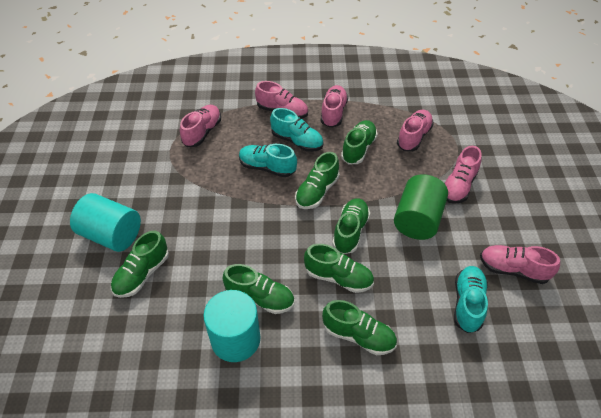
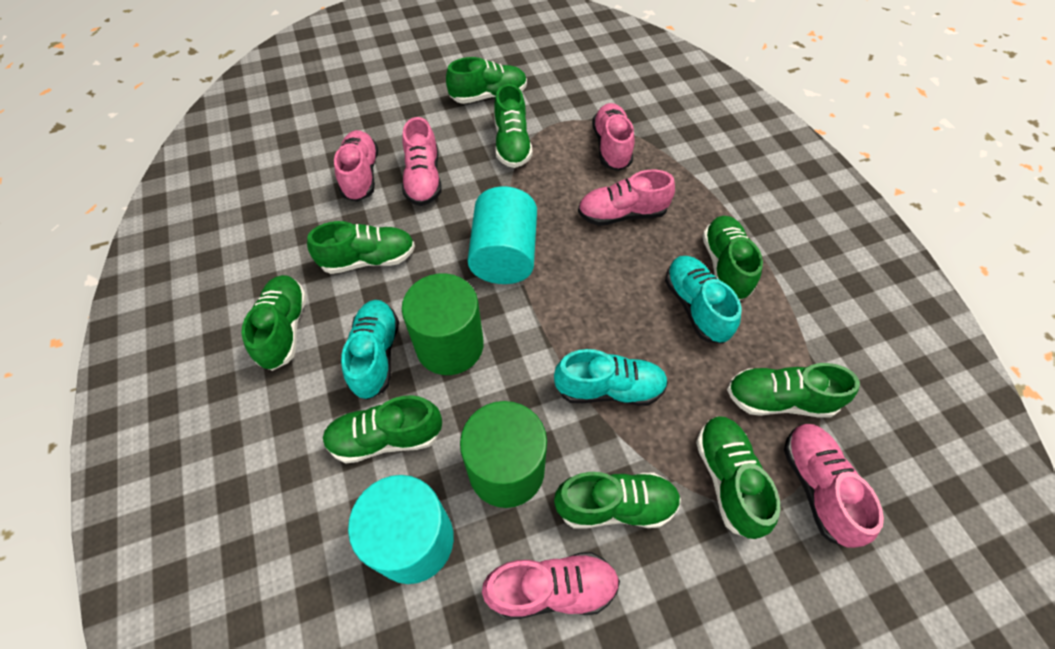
green cylinder: [394,174,448,240] = 1 -> [402,274,484,375] [460,401,547,508] = 2
green shoe: [111,231,169,298] [222,264,294,314] [295,152,339,209] [304,244,374,293] [322,300,397,355] [332,198,370,254] [341,120,378,164] = 7 -> [241,275,307,371] [307,221,415,274] [322,395,442,463] [446,57,527,104] [494,84,533,168] [554,472,681,528] [696,416,781,539] [702,216,763,300] [727,363,860,418] = 9

